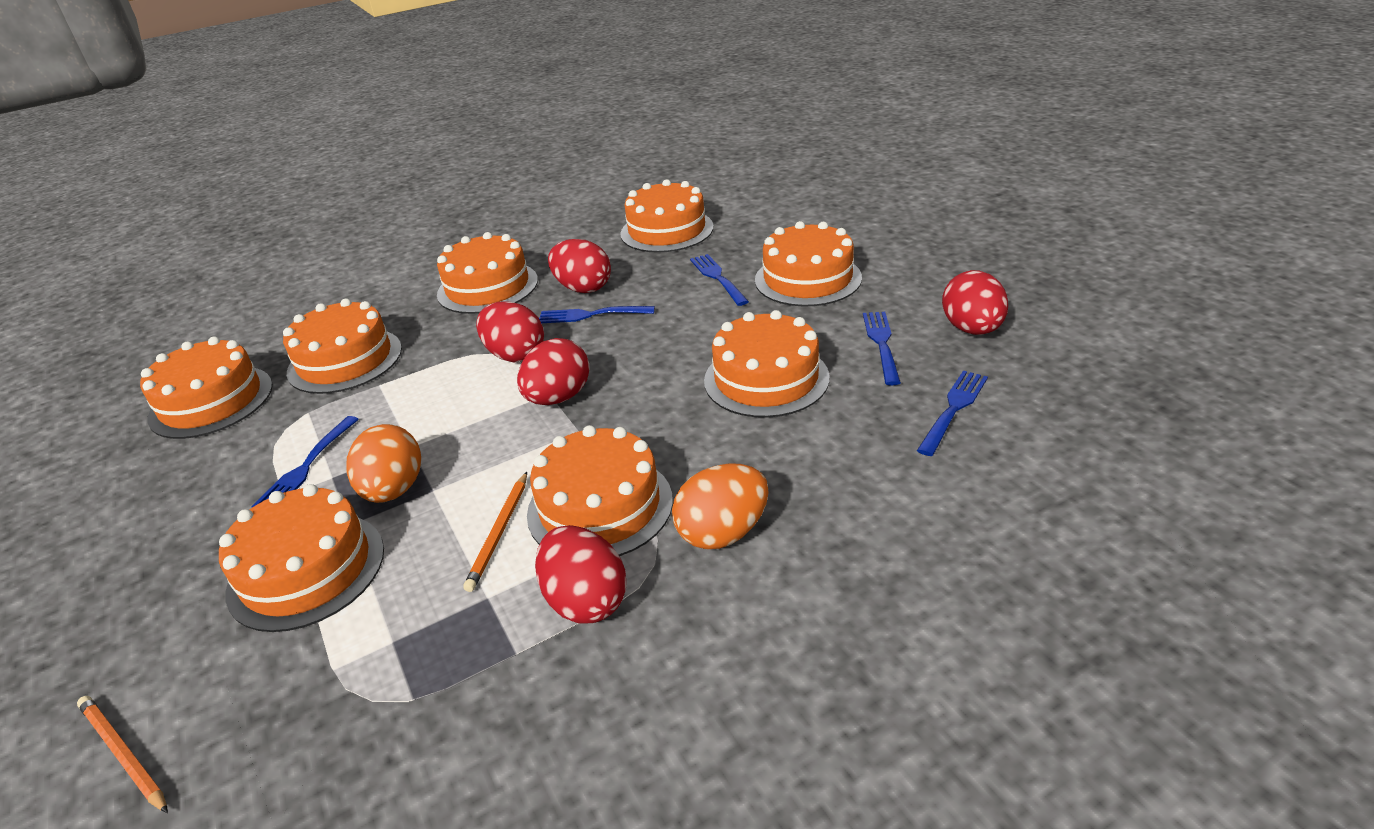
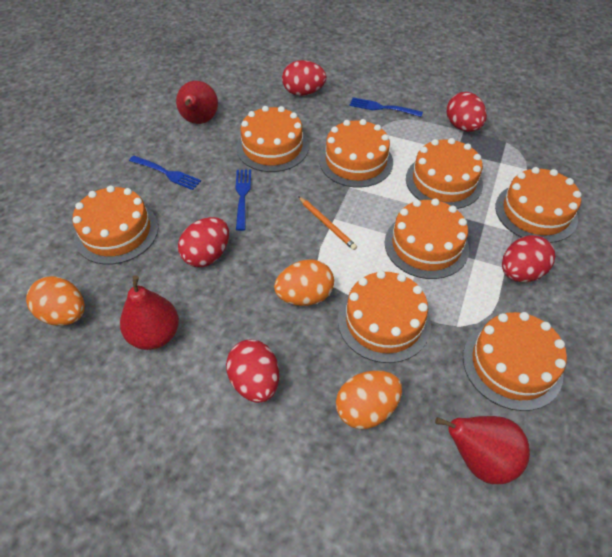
blue fork: [251,416,359,507] [539,306,655,323] [690,254,749,306] [863,312,901,386] [917,370,988,456] = 5 -> [129,156,201,190] [235,170,251,231] [350,97,423,117] = 3
orange egg: [346,424,421,503] [672,463,769,549] = 2 -> [26,276,85,326] [274,259,334,306] [336,370,402,429] = 3
orange pencil: [77,696,168,813] [463,472,527,592] = 2 -> [298,196,357,250] = 1
red pear: none = 0 -> [120,275,179,350] [176,81,218,124] [435,416,530,484] = 3

